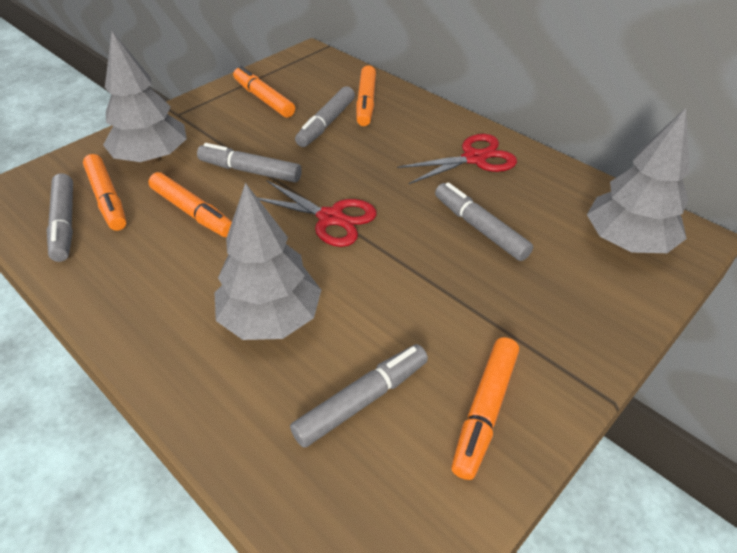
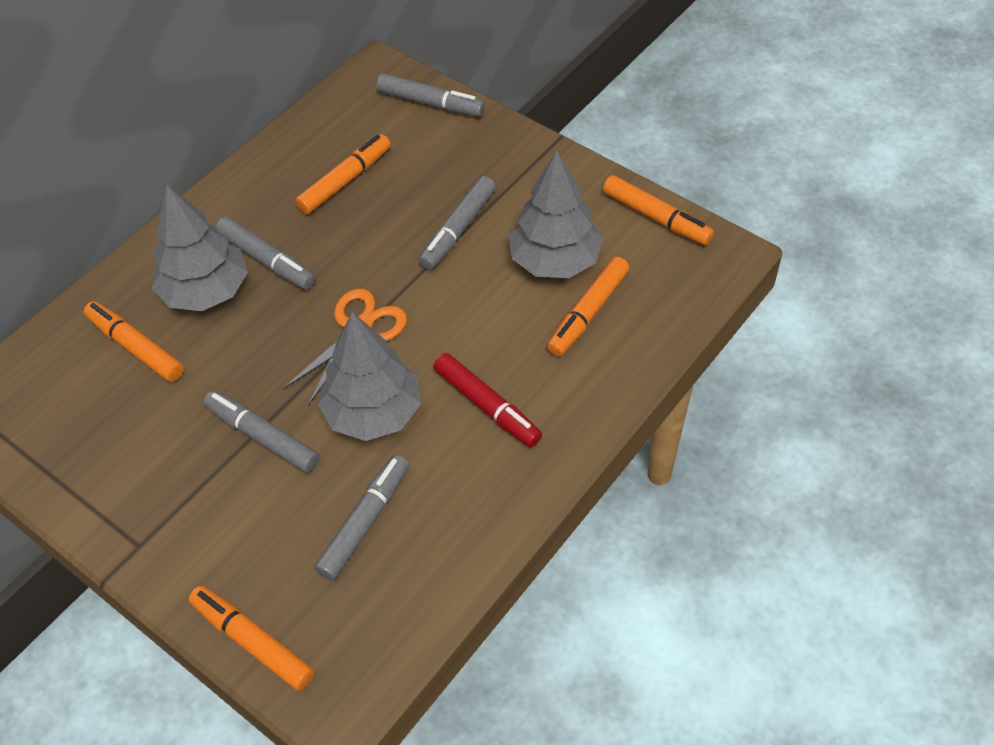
orange scissors: none = 0 -> [282,288,407,406] = 1
red marker: none = 0 -> [433,353,542,447] = 1
red scissors: [257,180,377,247] [397,134,517,184] = 2 -> none = 0

